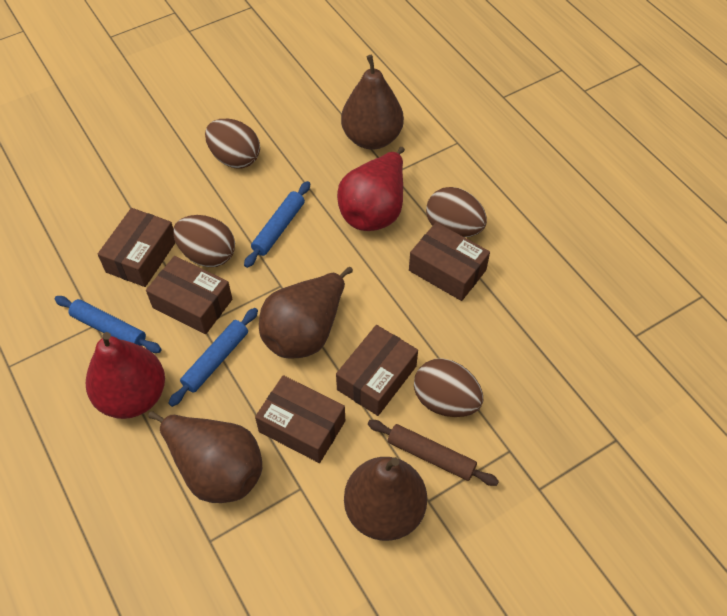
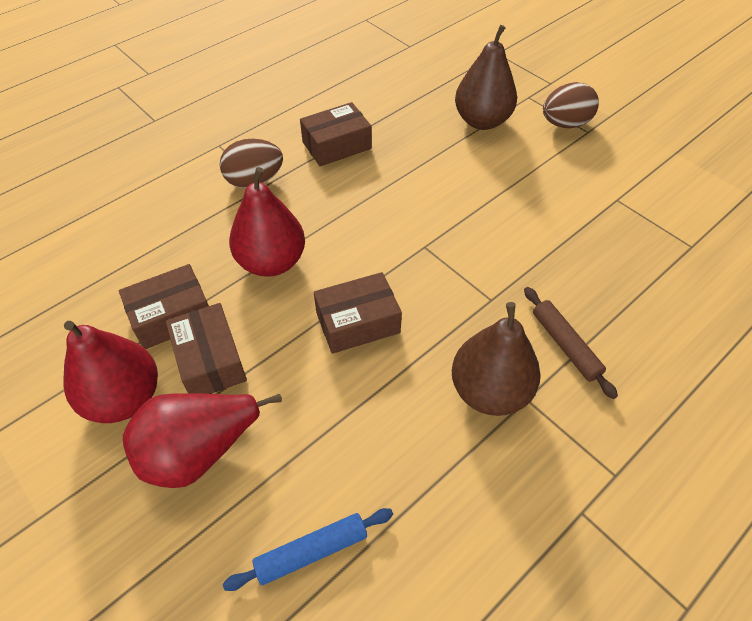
blue rolling pin: [54,296,162,353] [168,308,258,407] [244,181,310,268] = 3 -> [223,508,393,591] = 1
brown box: [98,208,175,287] [146,256,232,334] [255,375,345,463] [336,325,418,416] [409,222,490,301] = 5 -> [119,264,209,349] [166,303,247,394] [300,102,372,166] [314,272,402,354] = 4
brown egg: [173,215,235,267] [205,119,260,169] [414,358,483,417] [426,187,487,237] = 4 -> [220,139,283,188] [543,82,599,128] = 2
brown pear: [148,411,262,503] [259,267,353,359] [341,55,404,150] [344,457,427,541] = 4 -> [452,302,541,416] [455,25,517,130] = 2
red pear: [86,332,165,419] [337,147,405,231] = 2 -> [63,321,158,423] [123,393,282,488] [229,167,305,277] = 3

